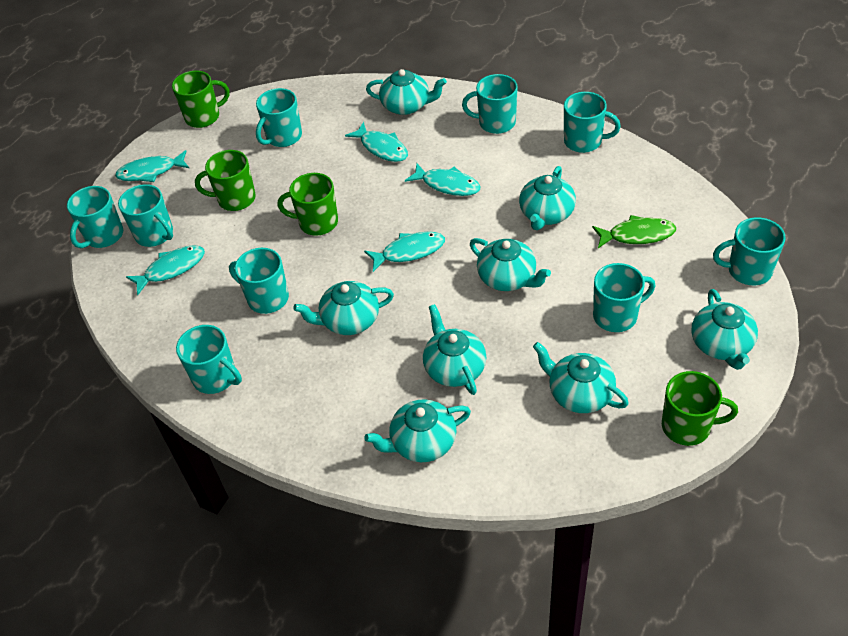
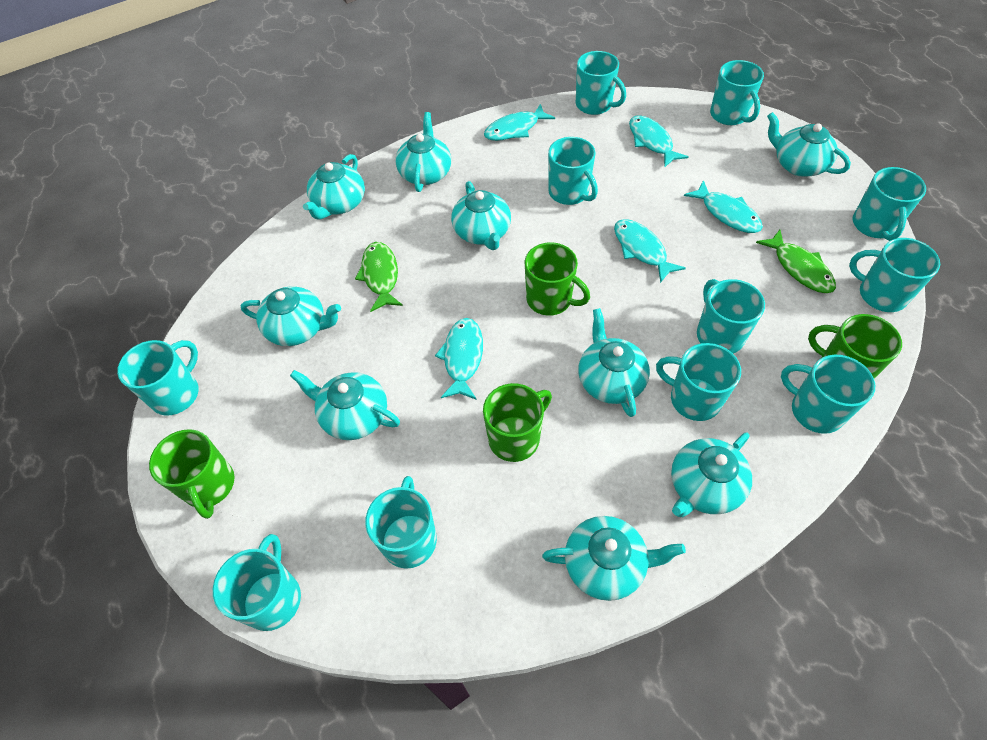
green fish: [592,215,676,248] = 1 -> [355,242,403,312] [756,230,836,293] = 2
turquoise mug: [67,186,123,248] [118,184,173,247] [176,325,242,394] [229,248,289,314] [256,88,302,147] [462,74,518,134] [564,92,621,153] [593,263,655,332] [713,217,786,285] = 9 -> [117,340,199,416] [213,534,301,631] [365,476,437,569] [548,137,598,205] [576,51,626,115] [656,343,741,421] [697,279,765,353] [710,60,764,125] [781,355,875,434] [849,238,940,312] [853,167,926,241] = 11
turquoise teapot: [293,281,394,335] [364,399,471,462] [366,69,447,115] [423,304,486,395] [470,238,551,291] [519,166,576,230] [533,342,629,413] [691,289,758,370] = 8 -> [241,286,341,346] [290,370,400,440] [303,154,365,220] [396,112,451,192] [451,181,511,250] [542,516,686,601] [578,308,650,417] [671,432,752,517] [767,112,851,177] = 9

